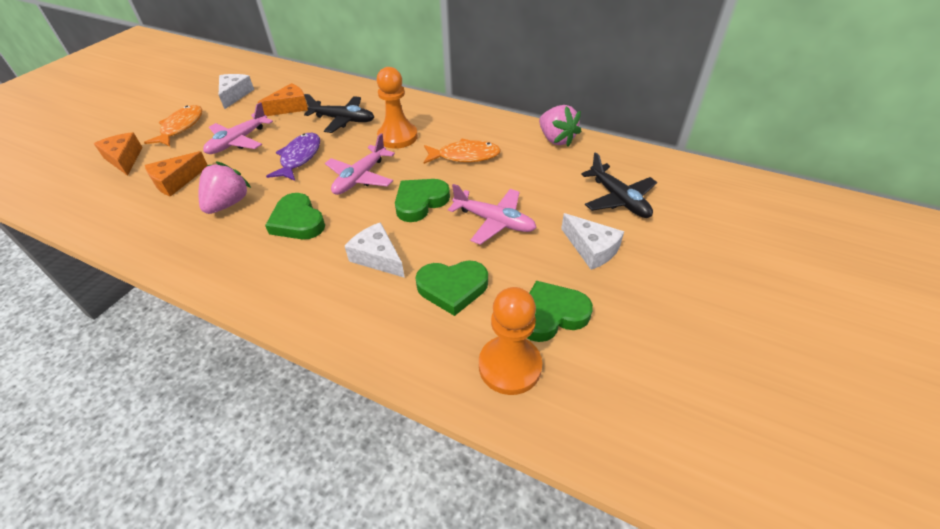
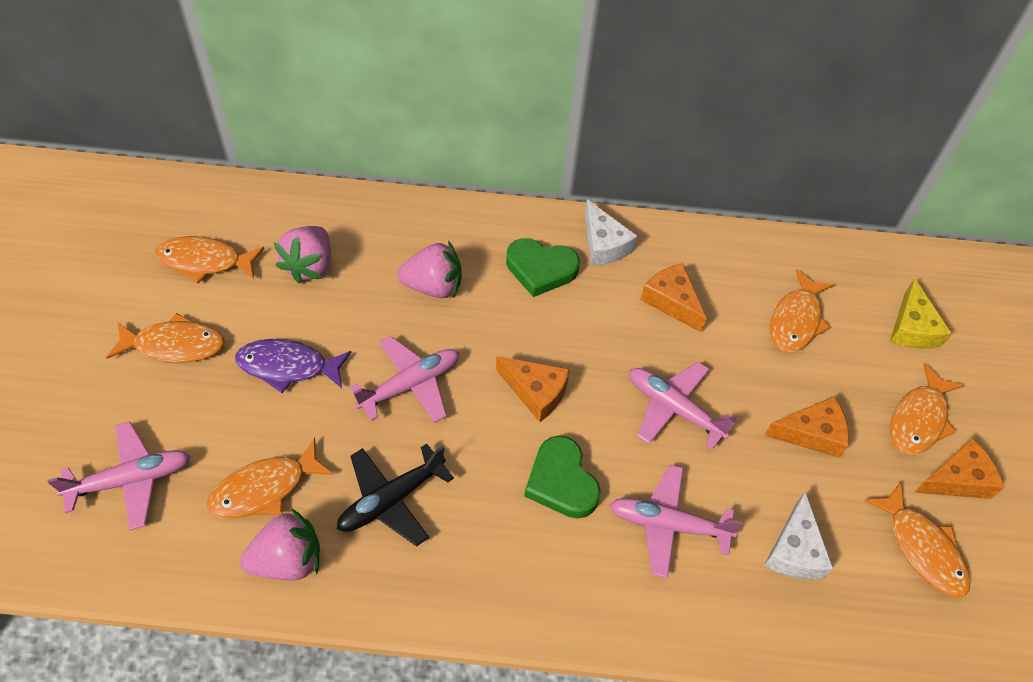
black plane: [304,94,374,133] [581,152,657,218] = 2 -> [337,444,454,547] = 1
green heart: [265,193,325,240] [395,179,450,222] [415,260,488,316] [527,281,593,342] = 4 -> [506,238,580,297] [524,436,601,519] = 2
orange cheese: [94,132,142,176] [145,151,208,197] [258,83,308,116] = 3 -> [496,356,570,422] [640,263,707,332] [764,397,849,458] [914,438,1004,499] = 4
orange fish: [144,105,202,146] [424,139,501,164] = 2 -> [106,313,225,363] [155,236,265,284] [207,437,334,519] [770,269,834,353] [864,482,970,598] [890,364,964,455] = 6
orange pawn: [376,67,418,149] [479,287,542,395] = 2 -> none = 0
pink plane: [203,102,273,154] [325,133,395,195] [448,184,537,245] = 3 -> [48,422,191,530] [350,336,459,423] [610,464,743,578] [629,362,736,450] = 4
pink strawberry: [199,162,251,214] [539,105,581,146] = 2 -> [240,509,320,581] [274,226,331,284] [397,241,462,298] = 3
white cheese: [219,74,254,109] [345,222,405,278] [561,213,624,270] = 3 -> [585,199,637,266] [764,492,834,579] = 2
yellow cheese: none = 0 -> [890,278,951,349] = 1

